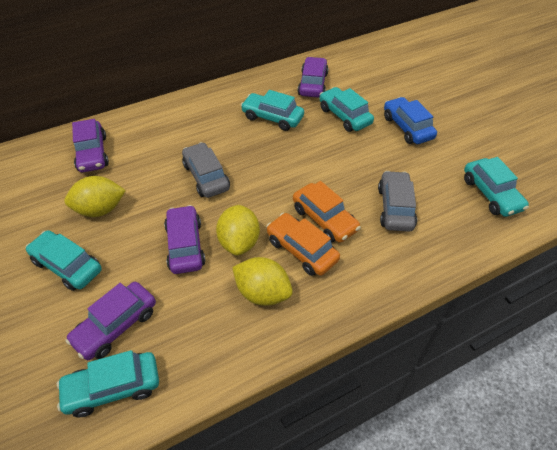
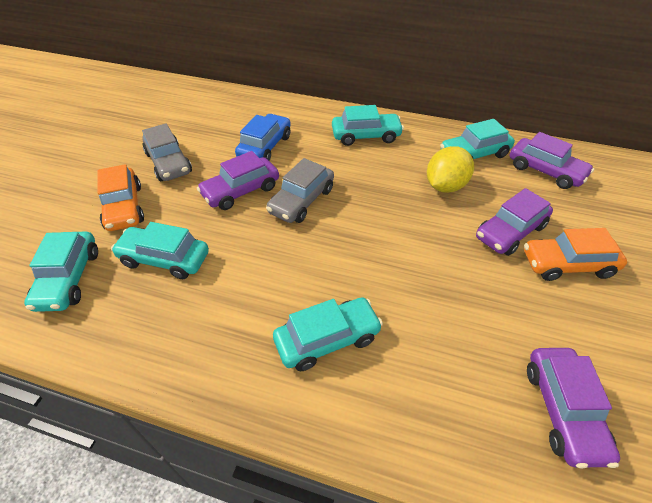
yellow lemon: [64,176,126,217] [216,205,260,256] [232,257,293,306] = 3 -> [427,146,474,193] = 1

